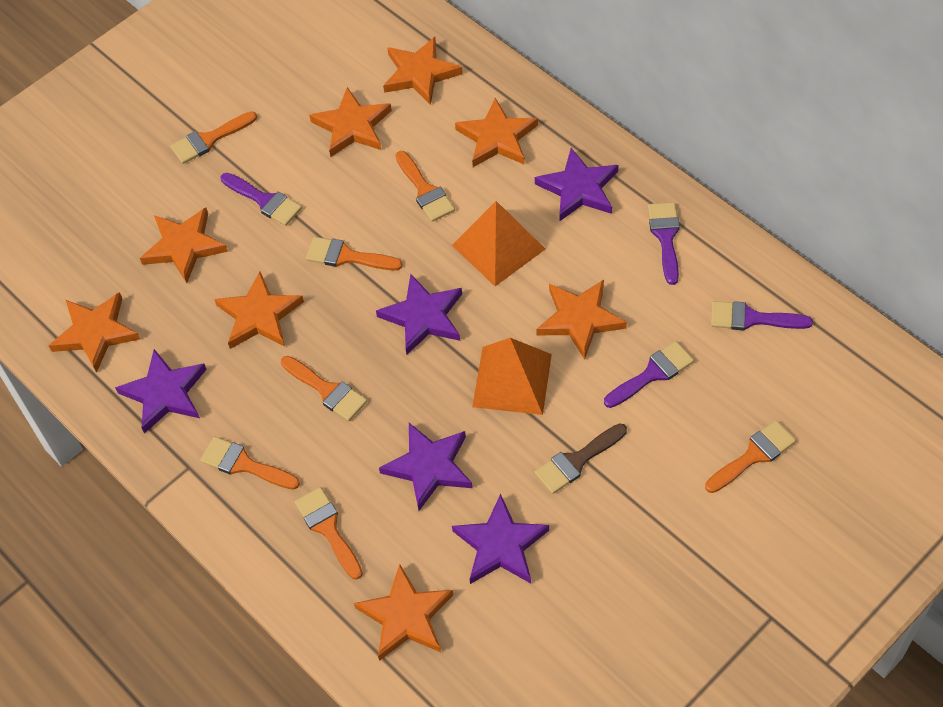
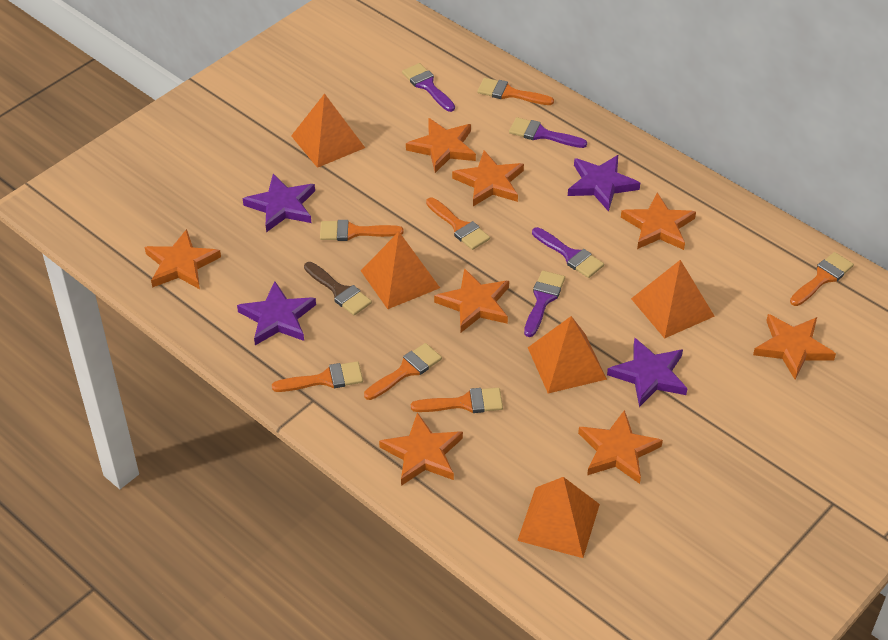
orange pyramid: [452,201,545,286] [472,338,552,415] = 2 -> [291,93,365,168] [361,232,440,309] [517,477,600,558] [528,316,607,393] [631,260,715,339] = 5
purple star: [115,349,207,434] [376,274,462,354] [379,423,472,511] [452,494,549,584] [535,148,618,222] = 5 -> [237,281,316,345] [243,174,315,232] [568,155,640,212] [607,338,688,407] = 4

